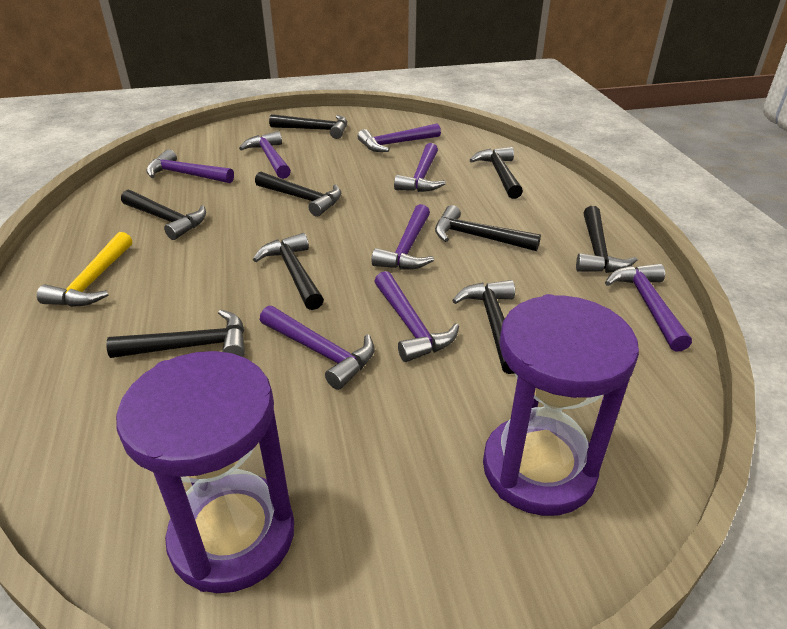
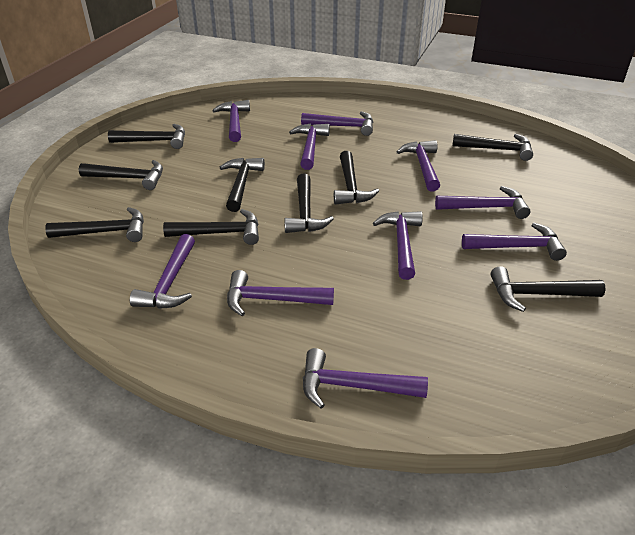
purple hammer: [146,149,234,183] [239,131,291,179] [260,306,375,390] [358,123,441,152] [372,204,434,270] [374,271,459,362] [394,143,446,192] [605,264,692,352] = 8 -> [130,234,195,309] [212,100,250,142] [227,270,334,316] [289,124,330,170] [301,111,373,136] [303,348,428,409] [373,211,423,280] [397,140,440,191] [435,186,530,219] [462,223,567,261] = 10
purple hourglass: [116,351,294,593] [483,294,639,516] = 2 -> none = 0
yellow hammer: [37,232,132,307] = 1 -> none = 0

